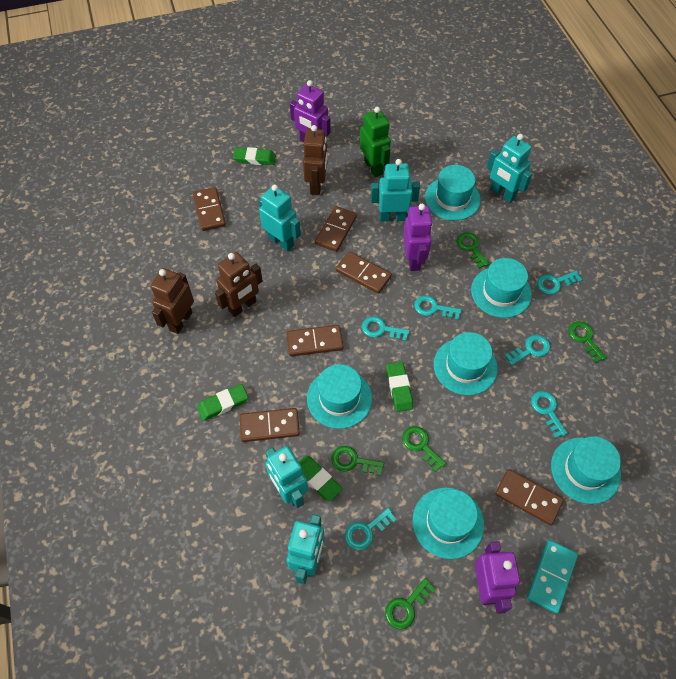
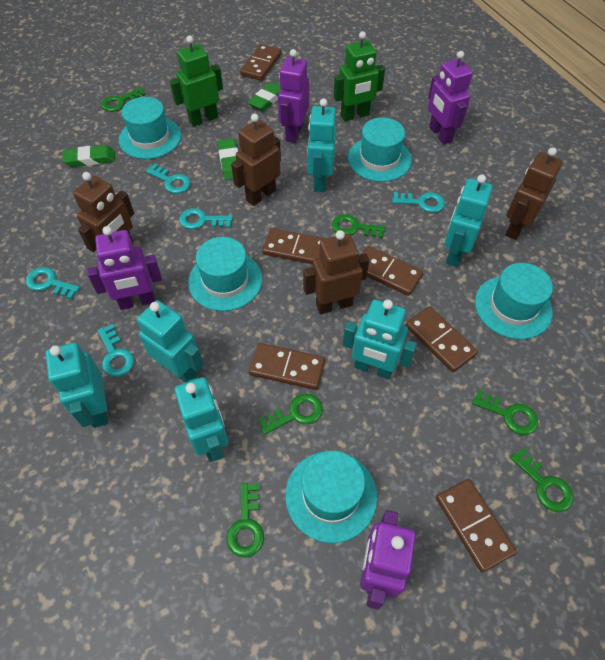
brown robot: [151,268,194,334] [215,252,263,317] [303,125,328,195] = 3 -> [73,172,134,252] [231,114,281,206] [303,230,369,314] [505,147,563,240] = 4
green eraser: [197,384,248,421] [233,147,276,165] [299,456,343,501] [386,362,413,412] = 4 -> [62,145,115,167] [218,138,238,180] [248,82,281,111] = 3
green key: [331,446,384,476] [385,578,436,630] [402,426,446,472] [457,232,490,269] [569,321,607,363] = 5 -> [101,87,146,112] [227,483,264,558] [258,393,323,434] [332,214,386,238] [472,390,538,435] [510,447,573,512] = 6
green robot: [360,107,391,177] = 1 -> [170,35,223,127] [334,31,385,121] = 2
purple robot: [290,80,331,142] [403,204,433,271] [475,541,520,614] = 3 -> [87,226,162,310] [278,49,309,143] [360,510,416,610] [428,51,473,144] = 4
turquoise domino: [527,540,578,614] = 1 -> none = 0
turquoise hat: [307,364,372,429] [413,487,484,559] [425,165,481,221] [434,332,498,395] [471,258,532,318] [551,436,621,504] = 6 -> [119,97,181,159] [188,237,262,311] [285,451,377,543] [348,117,412,182] [475,263,553,339] = 5
turquoise key: [345,508,397,550] [362,316,410,341] [414,295,461,320] [505,335,550,366] [531,391,568,438] [537,271,582,295] = 6 -> [26,267,80,299] [98,324,134,377] [146,164,190,194] [179,208,233,229] [392,192,445,213] = 5
turquoise robot: [259,184,301,251] [265,446,308,508] [287,514,325,584] [371,159,420,222] [487,134,532,203] = 5 -> [46,342,108,428] [137,300,204,383] [174,377,228,462] [308,98,336,192] [343,299,417,379] [444,174,493,267] = 6

